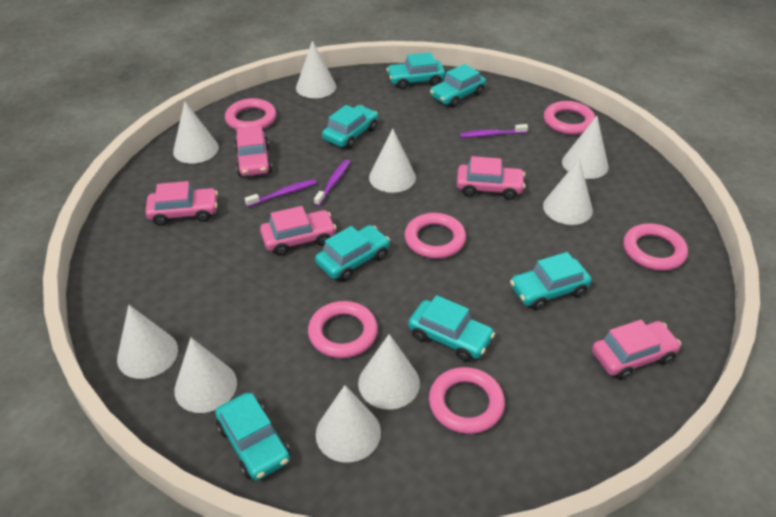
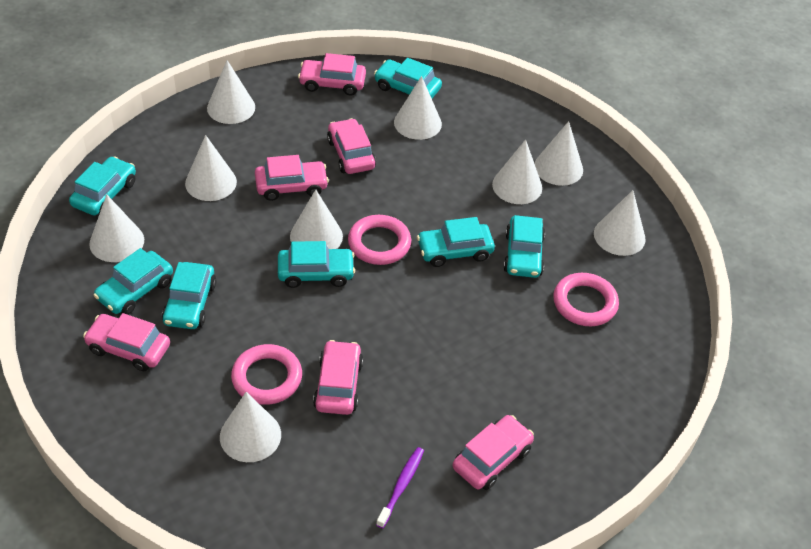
pink car: [145,181,218,226] [234,126,272,176] [260,206,336,256] [457,156,525,200] [592,320,681,380] = 5 -> [83,313,170,371] [255,155,329,201] [298,53,366,96] [313,340,363,415] [327,118,376,174] [453,415,534,490] = 6
pink ring: [225,98,276,130] [308,301,378,358] [404,213,466,259] [429,367,505,434] [544,101,595,135] [623,223,688,271] = 6 -> [231,344,302,405] [348,215,411,265] [553,273,619,326] = 3
purple toothbrush: [245,179,317,207] [314,160,350,206] [460,124,528,138] = 3 -> [376,447,424,528] = 1

